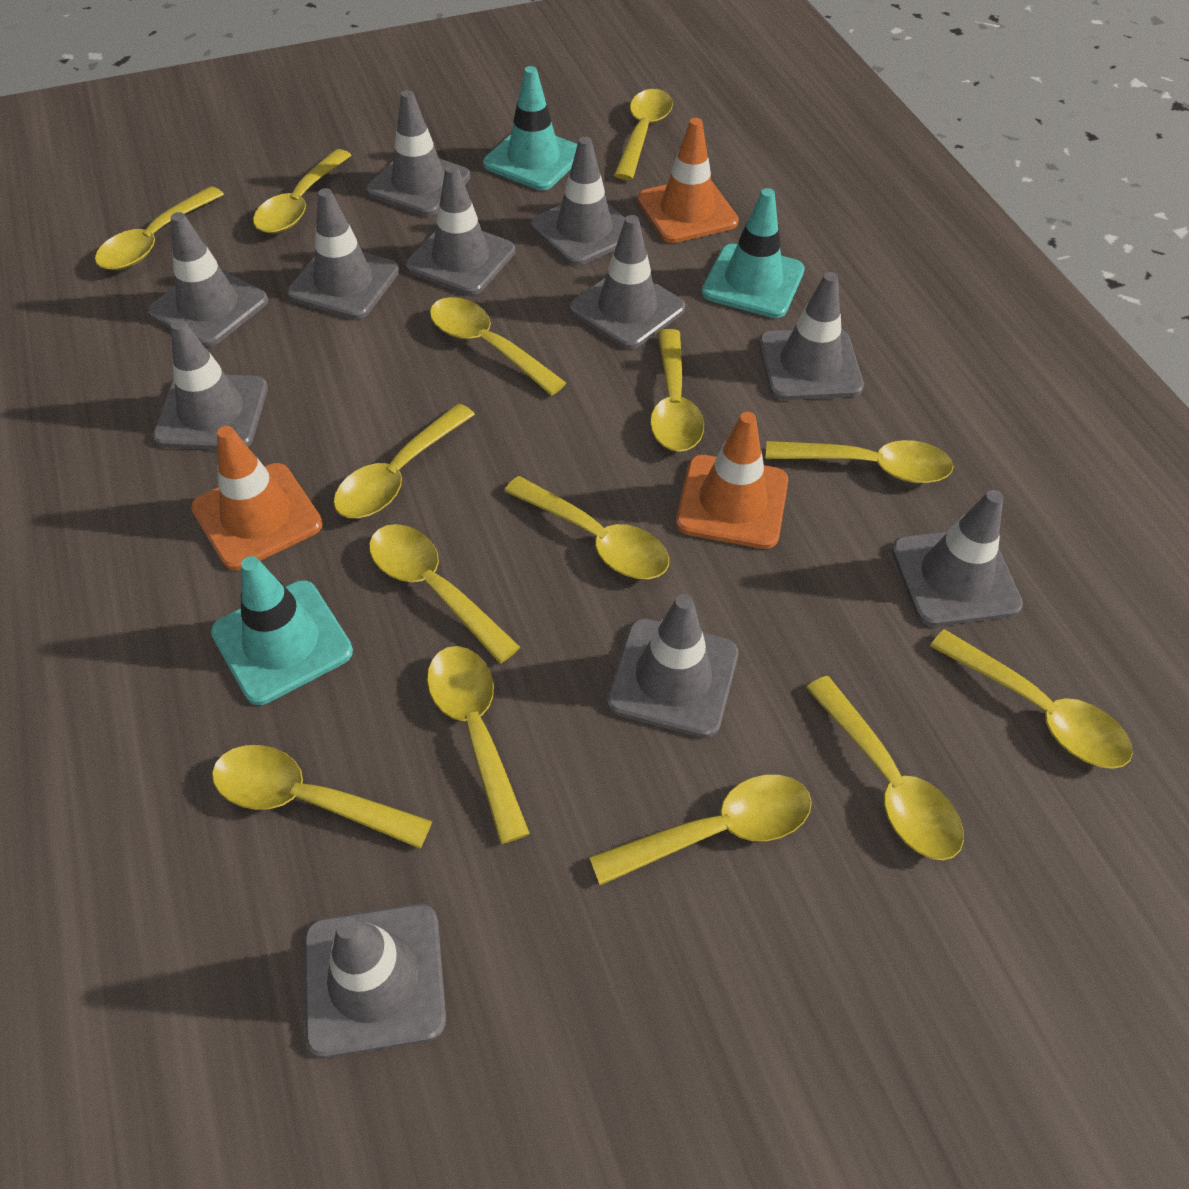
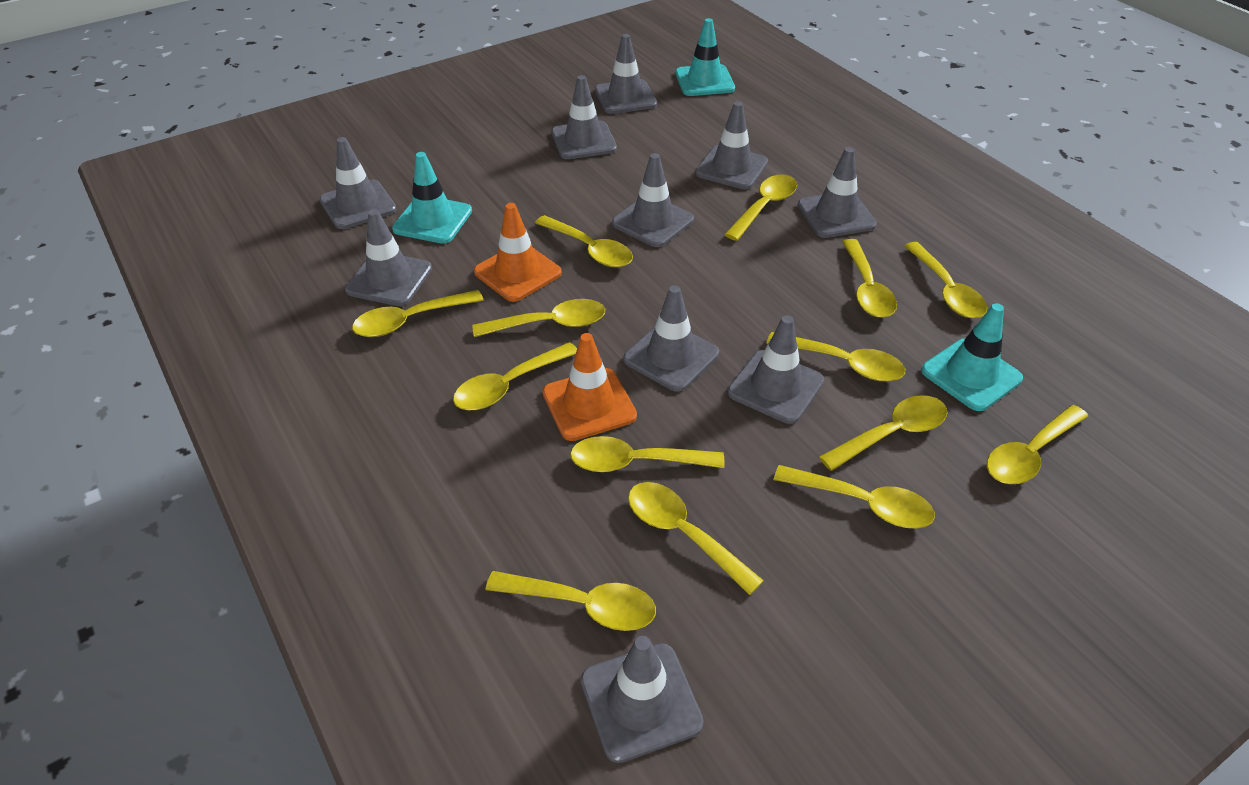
grey traffic cone: [148,212,268,347] [153,319,268,450] [287,188,399,319] [304,904,446,1058] [367,90,470,216] [406,165,515,295] [531,137,625,266] [570,215,685,349] [607,594,738,738] [759,272,864,400] [892,490,1023,627] = 11 -> [320,137,396,229] [345,209,432,306] [552,75,617,159] [581,636,704,763] [595,34,657,114] [612,153,694,247] [623,285,719,392] [696,101,768,189] [728,315,824,424] [798,147,877,238] = 10
orange traffic cone: [191,426,323,570] [637,118,739,243] [676,412,788,549] = 3 -> [474,203,562,302] [543,333,637,441] = 2

